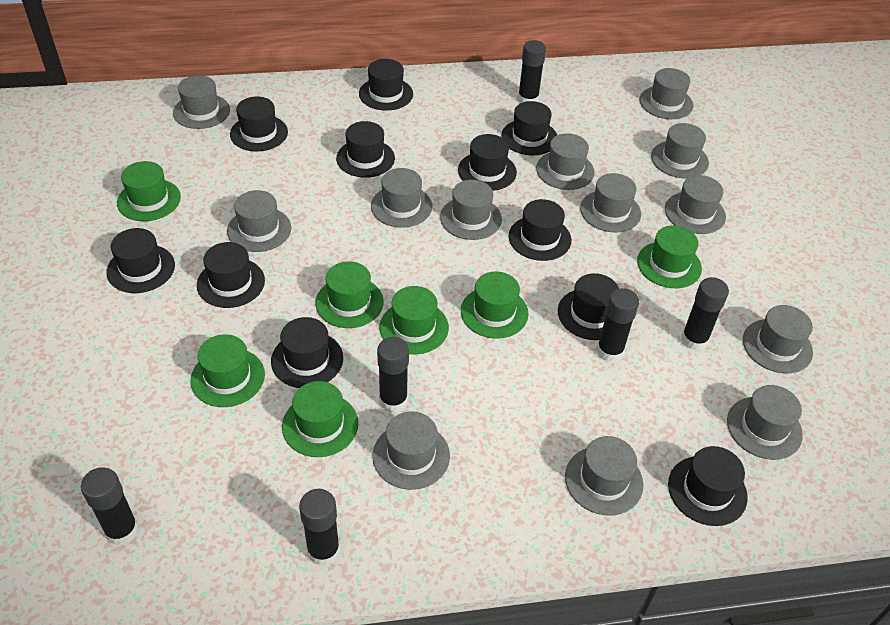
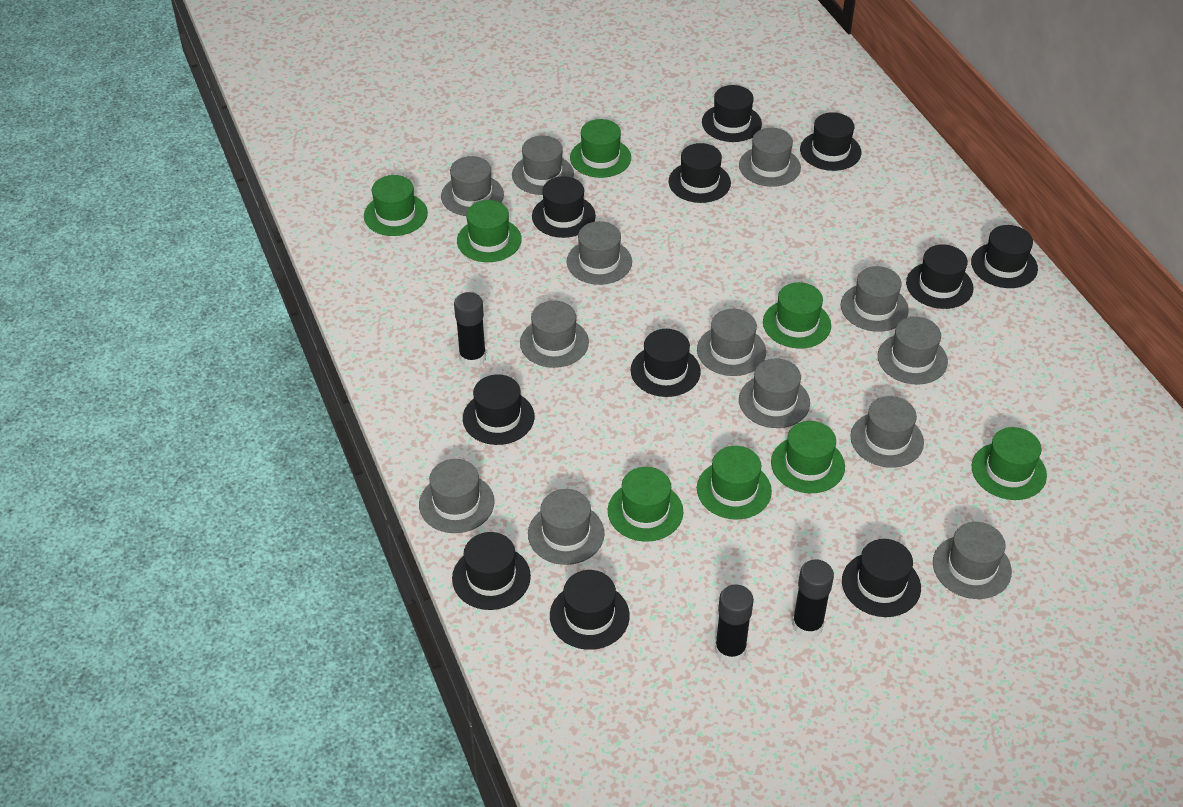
black glue stick: [81,467,139,545] [299,489,340,566] [377,337,409,412] [518,40,546,103] [597,288,639,362] [681,277,729,351] = 6 -> [454,292,486,367] [715,584,754,664] [792,559,834,639] = 3
green hat: [117,161,181,221] [190,334,265,407] [282,381,358,457] [315,261,384,328] [379,286,449,354] [461,271,529,339] [637,225,702,288] = 7 -> [364,175,428,236] [457,200,522,262] [570,119,631,178] [608,467,683,542] [697,446,772,519] [763,282,831,348] [771,421,845,493] [972,427,1047,500] = 8

